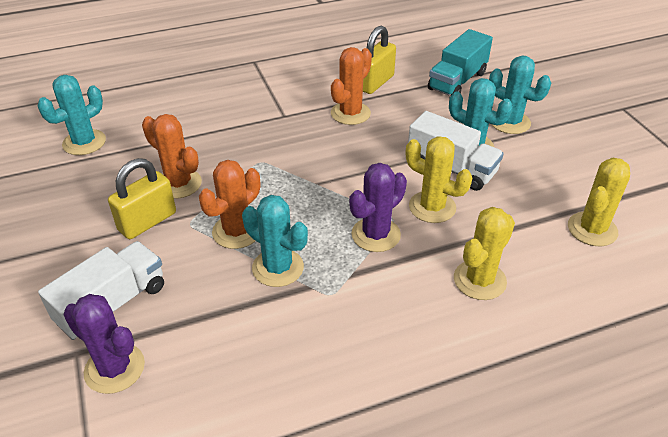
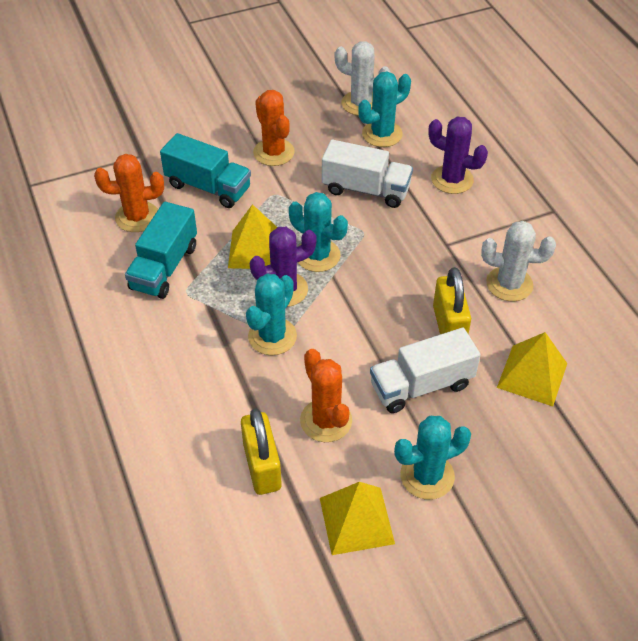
turquoise truck: [428,29,493,96] = 1 -> [125,202,197,299] [160,133,251,208] = 2
white cactus: none = 0 -> [335,42,391,116] [481,221,556,302] = 2
yellow cactus: [406,136,472,223] [454,207,515,300] [568,157,630,246] = 3 -> none = 0
yellow pyramid: none = 0 -> [228,204,277,269] [320,482,395,555] [497,332,567,407] = 3

